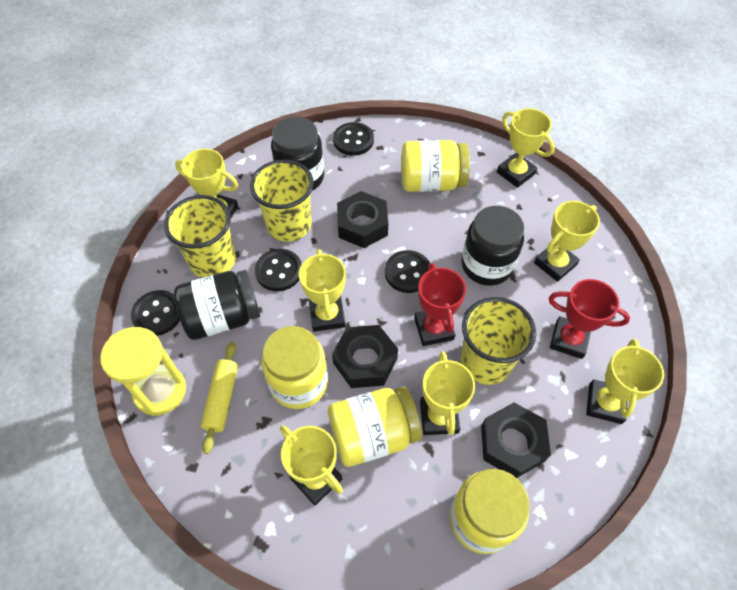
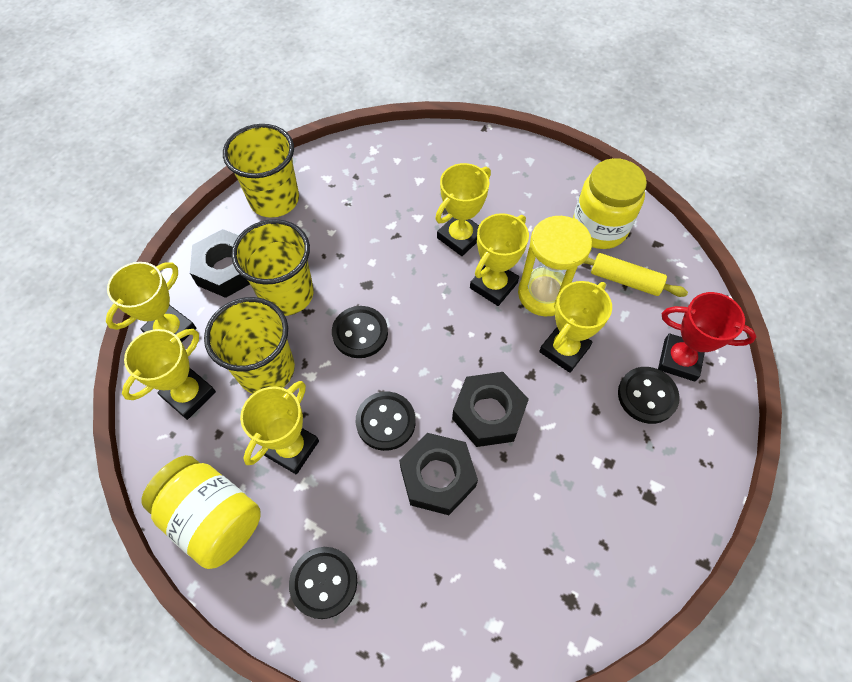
black jar: [174,270,260,340] [271,117,324,190] [462,206,524,286] = 3 -> none = 0
red trophy: [414,263,466,346] [549,279,630,359] = 2 -> [658,292,756,381] = 1
yellow jar: [262,326,328,409] [328,386,422,467] [401,140,470,192] [450,469,530,554] = 4 -> [142,455,261,569] [573,158,647,249] = 2
yellow trophy: [175,149,238,218] [280,425,343,506] [299,249,346,332] [420,351,475,435] [497,108,555,188] [534,201,600,282] [586,339,664,424] = 7 -> [106,262,196,342] [122,329,216,420] [240,381,319,474] [435,163,491,256] [470,213,529,306] [539,281,612,373] = 6

